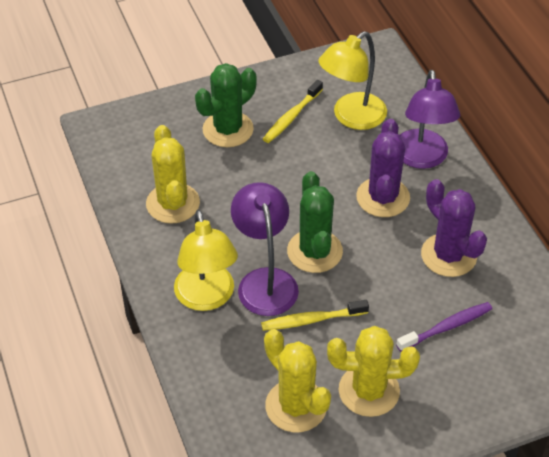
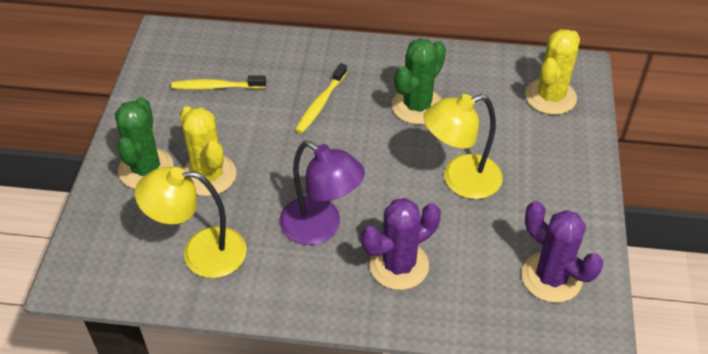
purple lamp: [231,182,299,316] [400,70,460,169] = 2 -> [279,141,365,245] = 1
purple toothbrush: [396,302,492,352] = 1 -> none = 0
yellow cactus: [146,125,200,224] [264,329,331,432] [327,326,420,417] = 3 -> [180,106,236,196] [525,29,580,115] = 2

